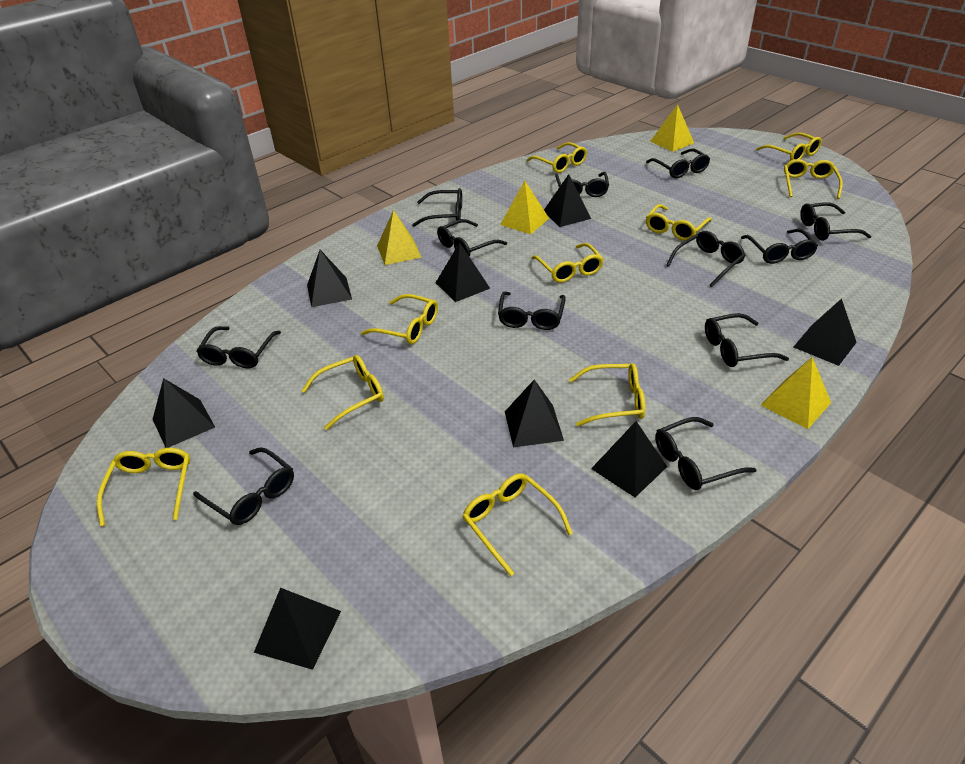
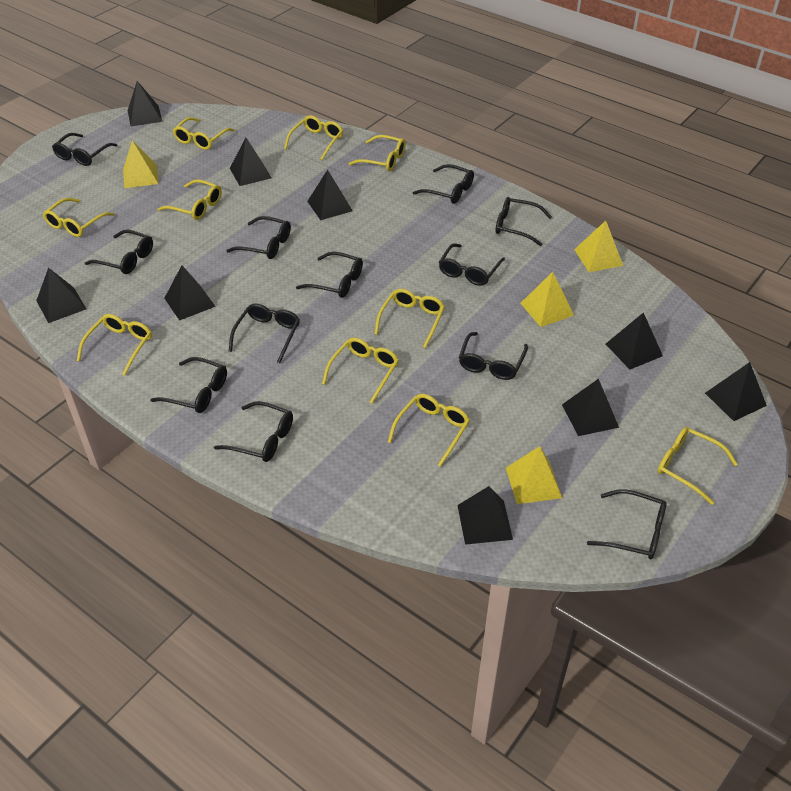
black pyramid: [153,378,215,448] [254,588,341,670] [307,250,352,307] [436,243,490,302] [505,380,564,447] [544,174,591,227] [591,421,667,497] [794,298,857,366] = 8 -> [36,267,86,323] [128,81,162,126] [164,266,216,321] [230,137,272,186] [307,169,353,220] [457,486,513,545] [562,379,619,436] [606,312,663,369] [705,362,767,421] = 9

